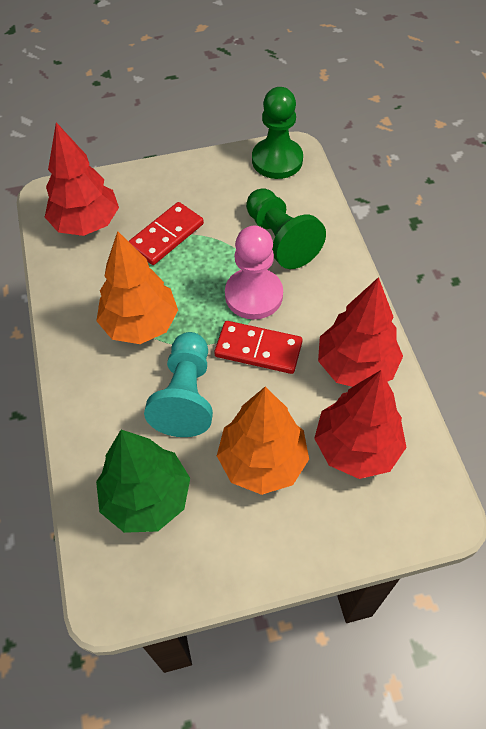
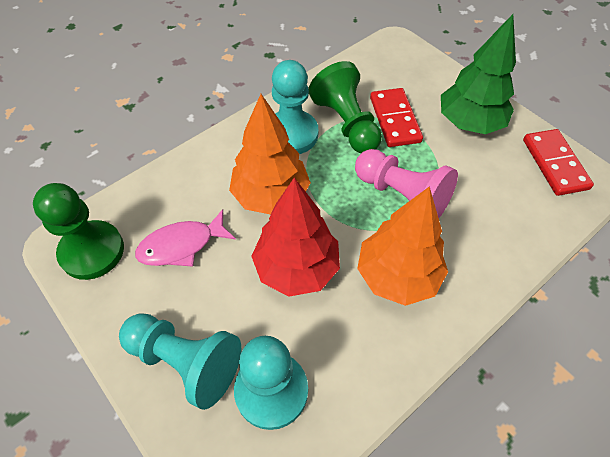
pink fish: none = 0 -> [135,209,236,267] = 1
red tree: [45,122,119,236] [314,370,407,479] [318,277,403,387] = 3 -> [251,178,340,297] = 1
turquoise pawn: [144,332,213,437] = 1 -> [119,313,241,410] [234,336,308,430] [272,60,319,154] = 3

